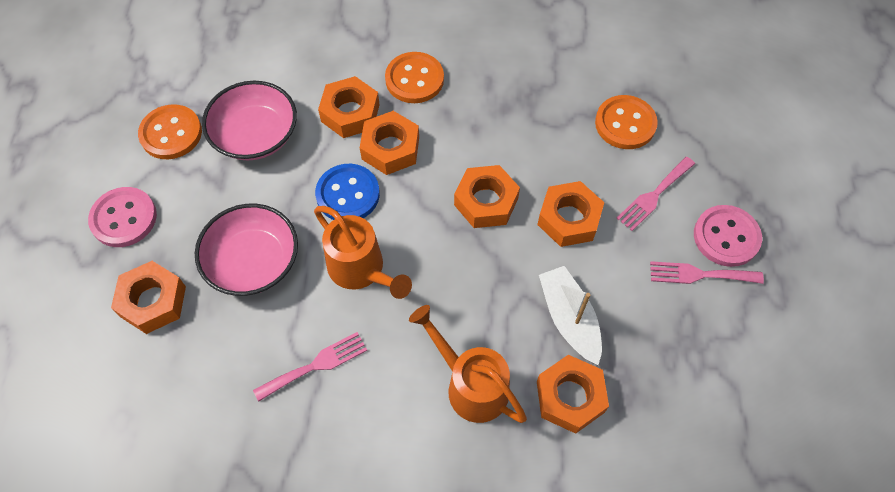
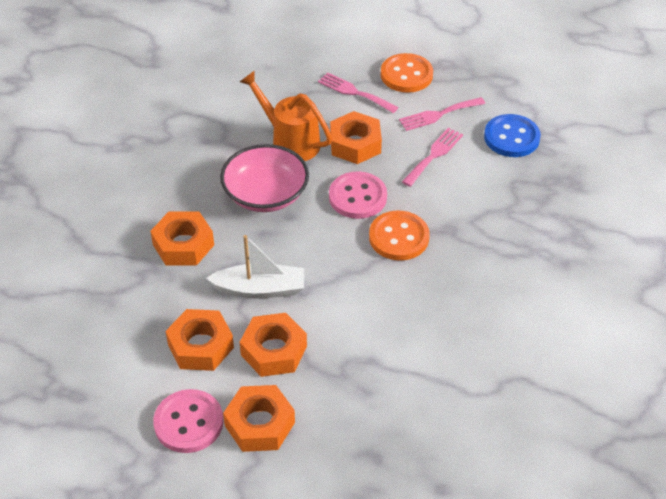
orange button: [138,104,202,159] [385,52,444,103] [595,95,658,149] = 3 -> [369,211,430,261] [381,53,433,93] = 2
orange nut: [111,261,186,334] [318,76,380,138] [360,111,419,175] [454,165,520,228] [537,181,604,247] [537,355,609,434] = 6 -> [150,211,214,265] [166,309,234,371] [223,385,295,452] [240,313,307,377] [330,111,382,164] = 5
orange watering can: [314,206,412,299] [409,305,527,423] = 2 -> [240,71,332,161] = 1
pink bowl: [195,204,298,296] [202,81,297,160] = 2 -> [220,144,309,212] = 1

